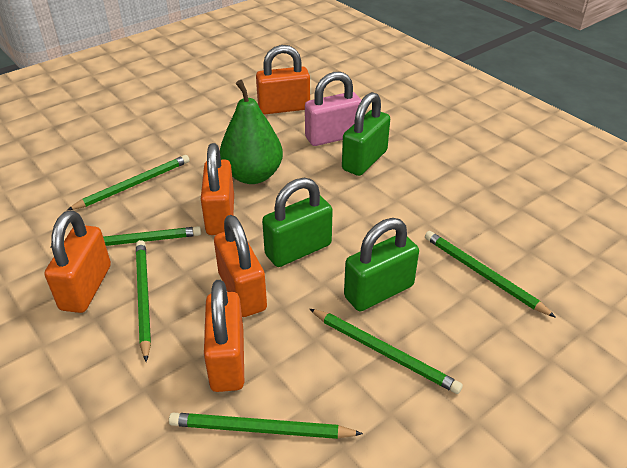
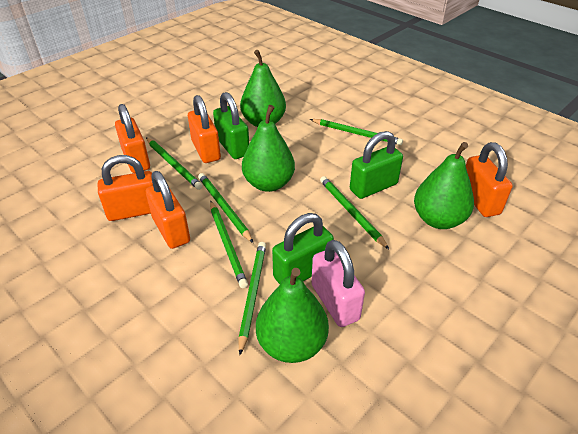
green pear: [220,80,283,184] = 1 -> [240,50,286,127] [242,105,295,192] [256,268,329,363] [414,142,474,229] = 4

